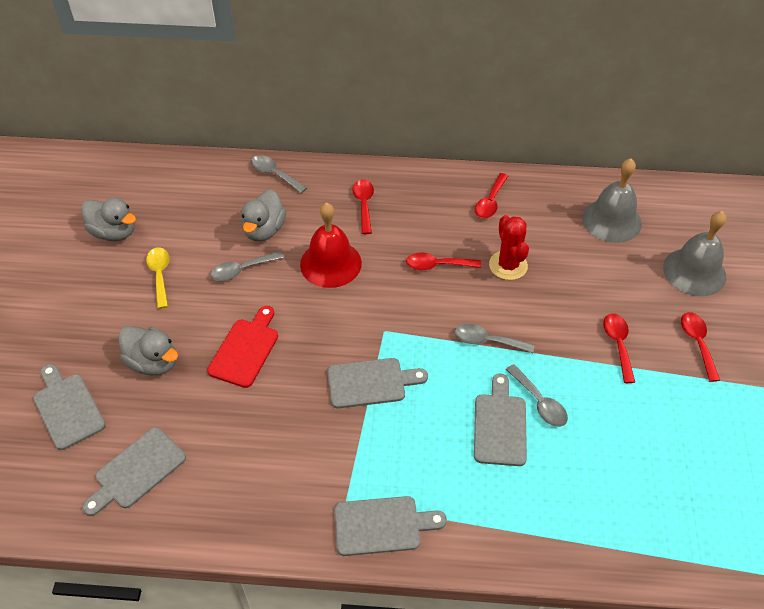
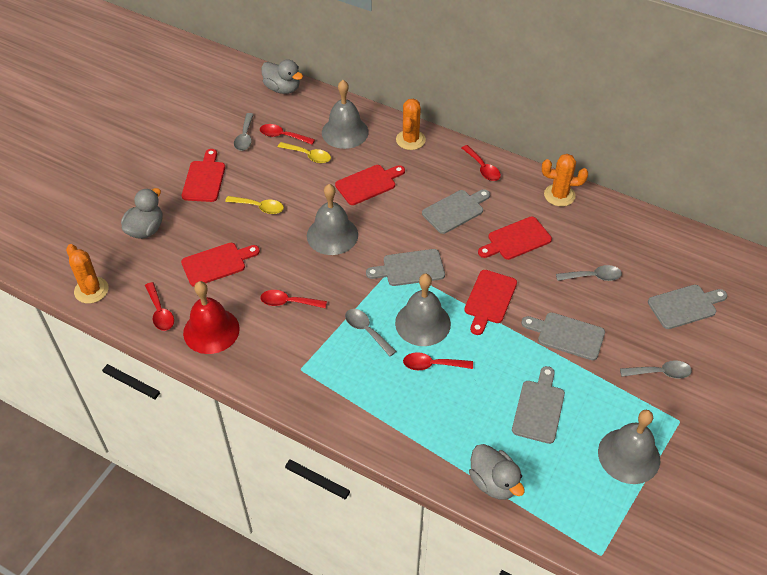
grey bell: [582,159,642,243] [663,211,726,296] = 2 -> [307,184,358,255] [322,80,369,149] [395,273,451,346] [598,410,660,484] = 4
orange cactus: none = 0 -> [66,244,109,304] [396,99,426,150] [542,154,588,207] = 3
red cactus: [489,215,529,280] = 1 -> none = 0
red cutting board: [207,306,278,388] = 1 -> [181,243,260,287] [182,149,225,202] [335,165,405,205] [464,270,517,335] [478,217,552,260] = 5
yellow spoon: [146,247,169,309] = 1 -> [225,196,284,214] [278,142,331,163] = 2

